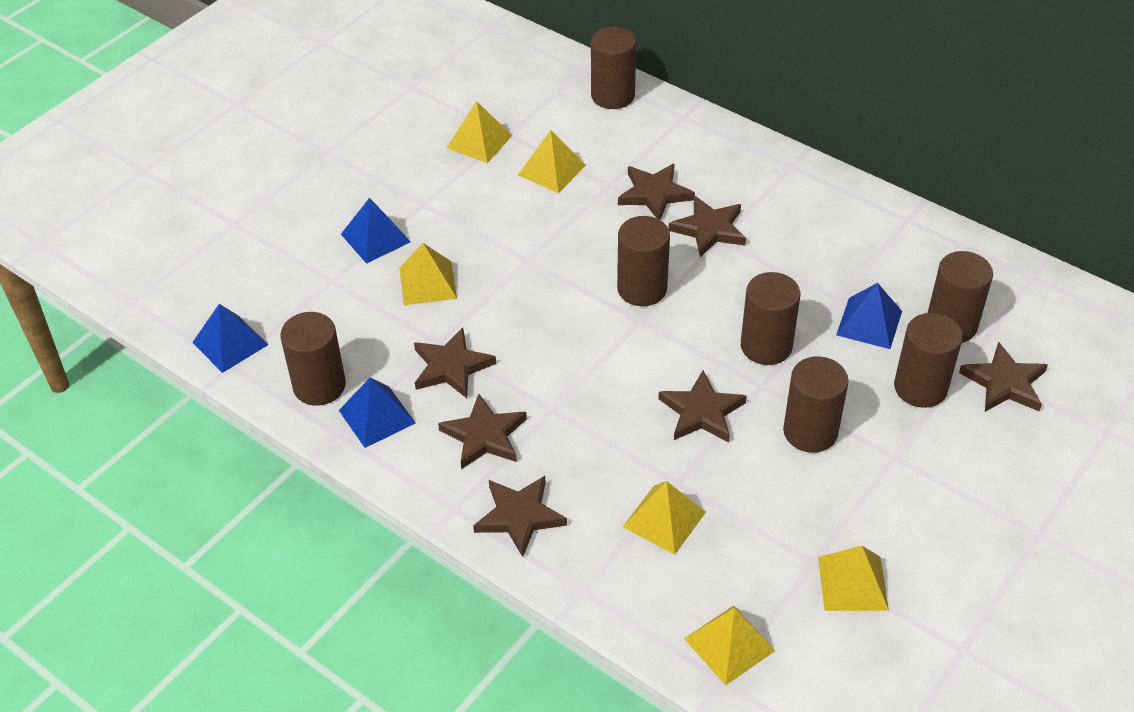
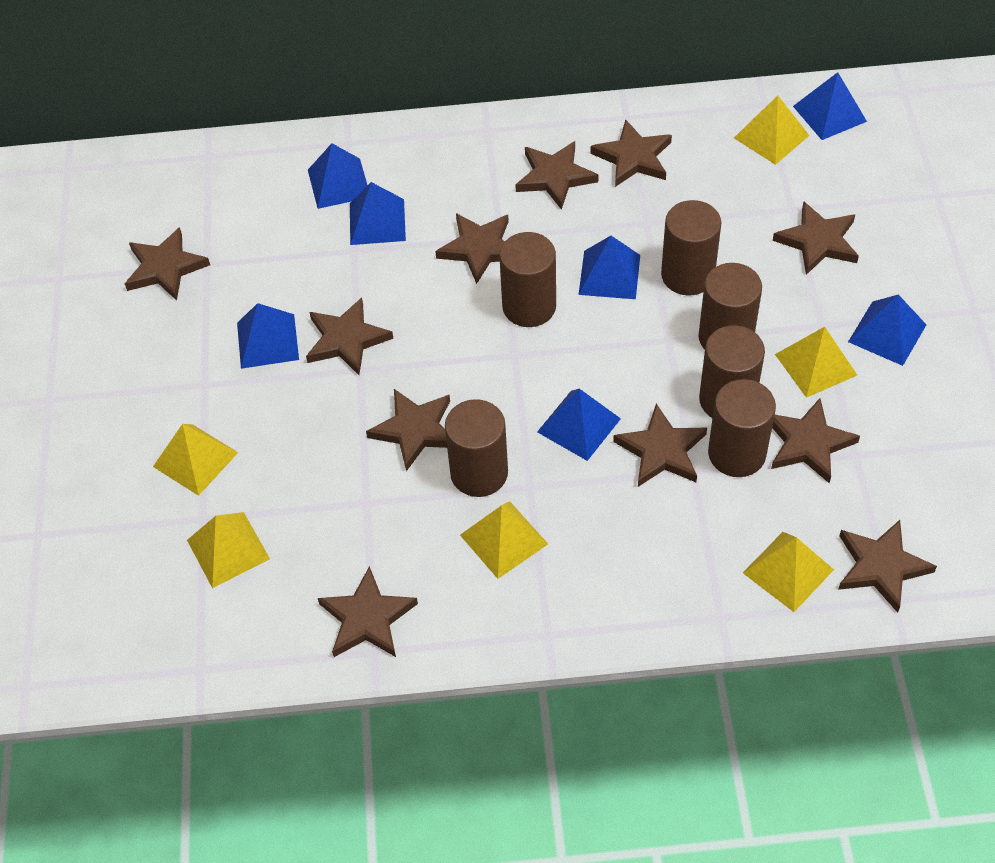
blue pyramid: [192,304,268,373] [339,377,416,448] [341,198,410,264] [836,283,902,349] = 4 -> [237,303,299,369] [308,143,368,209] [350,182,406,245] [537,389,621,461] [579,236,640,299] [793,72,867,140] [848,294,927,366] = 7
brown cylinder: [280,312,346,406] [591,27,636,109] [617,216,670,306] [741,272,800,365] [783,356,849,453] [894,313,963,408] [928,251,993,343] = 7 -> [445,399,508,497] [499,232,556,327] [661,200,721,296] [698,263,762,350] [699,325,765,418] [708,379,776,477] = 6
brown star: [414,328,496,398] [438,394,527,469] [473,476,567,557] [618,163,695,220] [658,371,747,443] [668,196,746,257] [959,342,1048,412] = 7 -> [125,227,210,301] [306,297,393,375] [318,566,418,657] [366,389,450,471] [435,213,509,284] [515,141,598,210] [591,119,672,187] [613,404,707,487] [771,398,860,483] [773,201,859,275] [838,520,937,613] = 11

